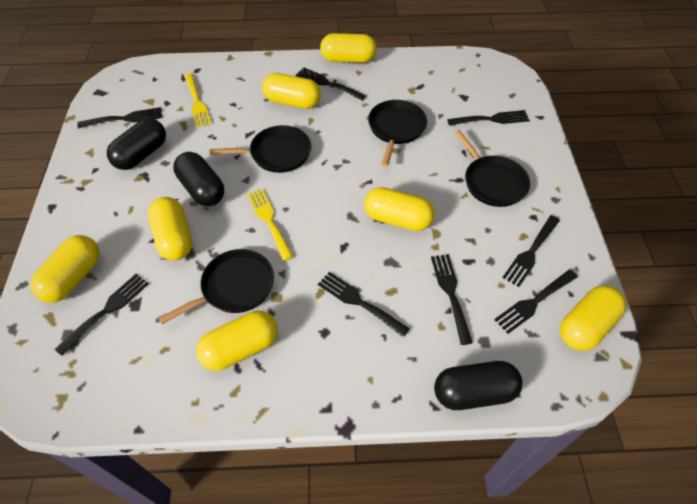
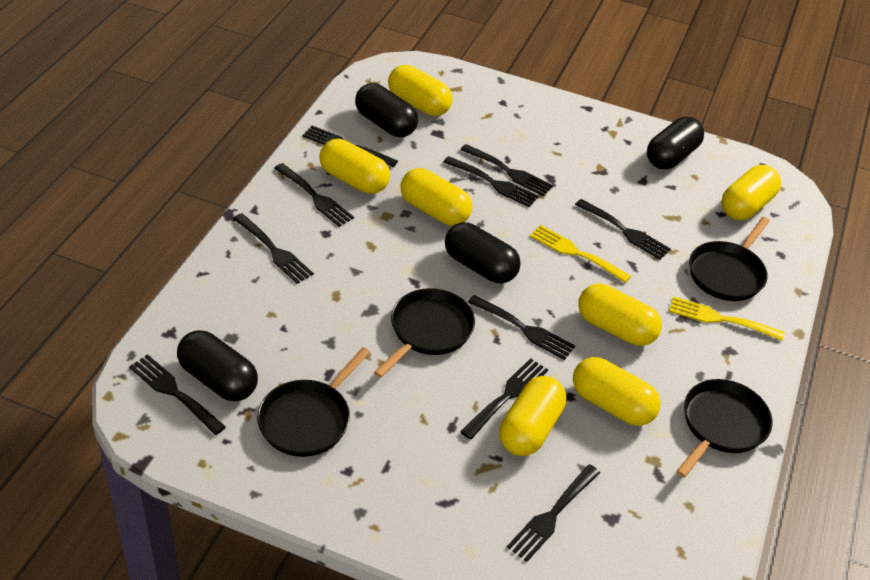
black capsule: [107,118,166,170] [173,152,224,206] [434,361,522,410] = 3 -> [177,330,258,401] [355,83,418,137] [445,222,521,283] [647,117,704,169] = 4
black fork: [54,274,149,356] [77,107,162,128] [296,67,366,101] [318,272,410,337] [431,254,473,345] [447,110,529,126] [494,269,578,334] [502,215,560,287] = 8 -> [129,354,226,435] [233,213,314,284] [274,163,354,227] [302,125,398,167] [443,156,539,207] [460,144,553,196] [460,358,548,440] [468,295,575,360] [507,464,600,562] [575,199,671,260] = 10

